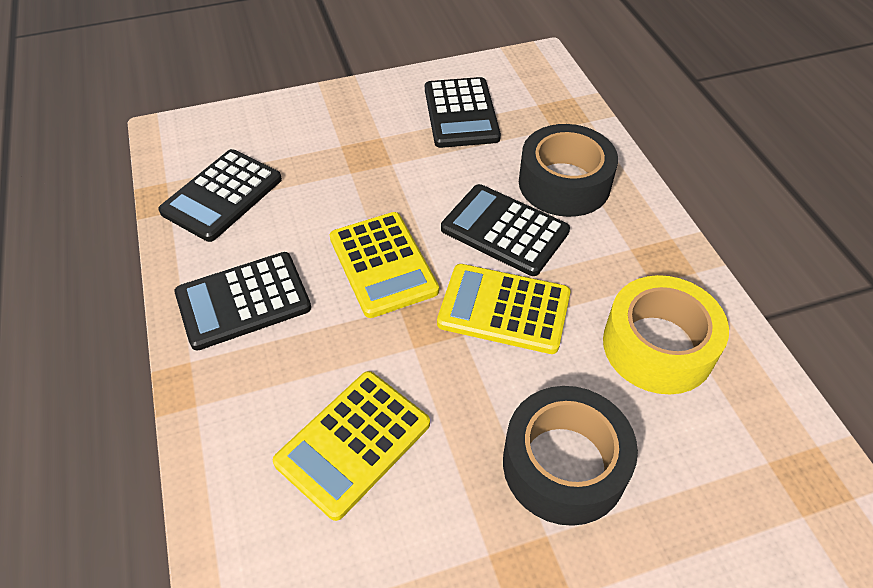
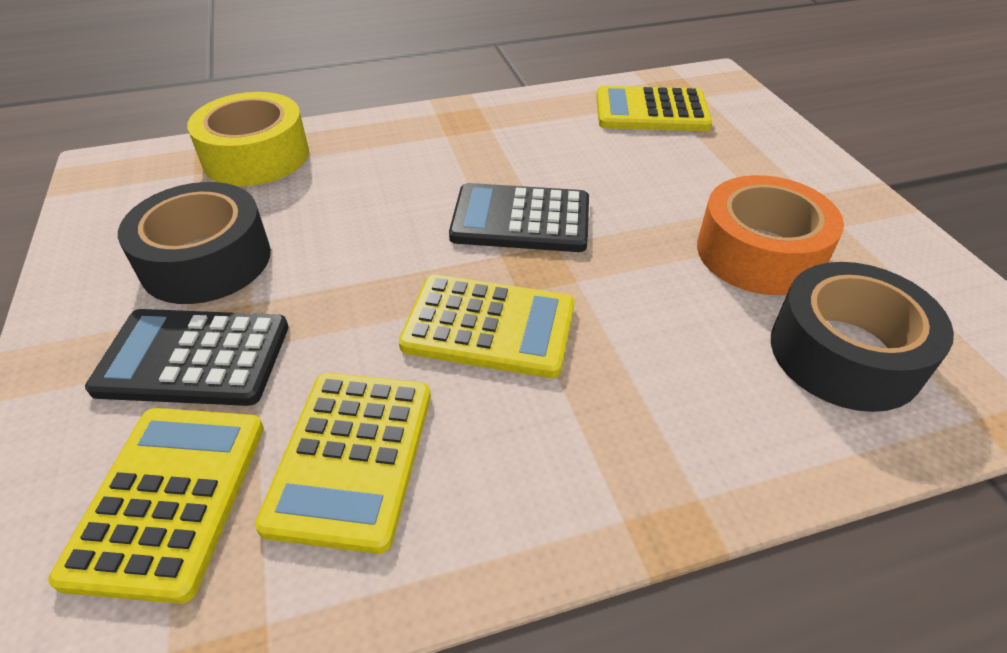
black calculator: [158,149,282,242] [175,252,311,351] [425,77,501,148] [441,184,570,276] = 4 -> [85,309,289,406] [449,183,589,252] = 2
orange tape: none = 0 -> [697,175,844,295] = 1
yellow calculator: [273,371,430,521] [330,212,439,318] [437,264,570,354] = 3 -> [48,408,264,604] [255,373,431,554] [399,275,574,378] [597,86,712,131] = 4

